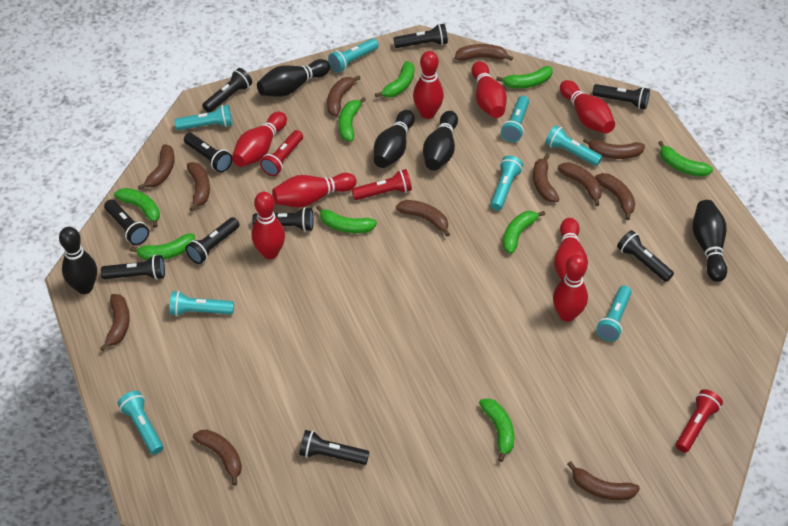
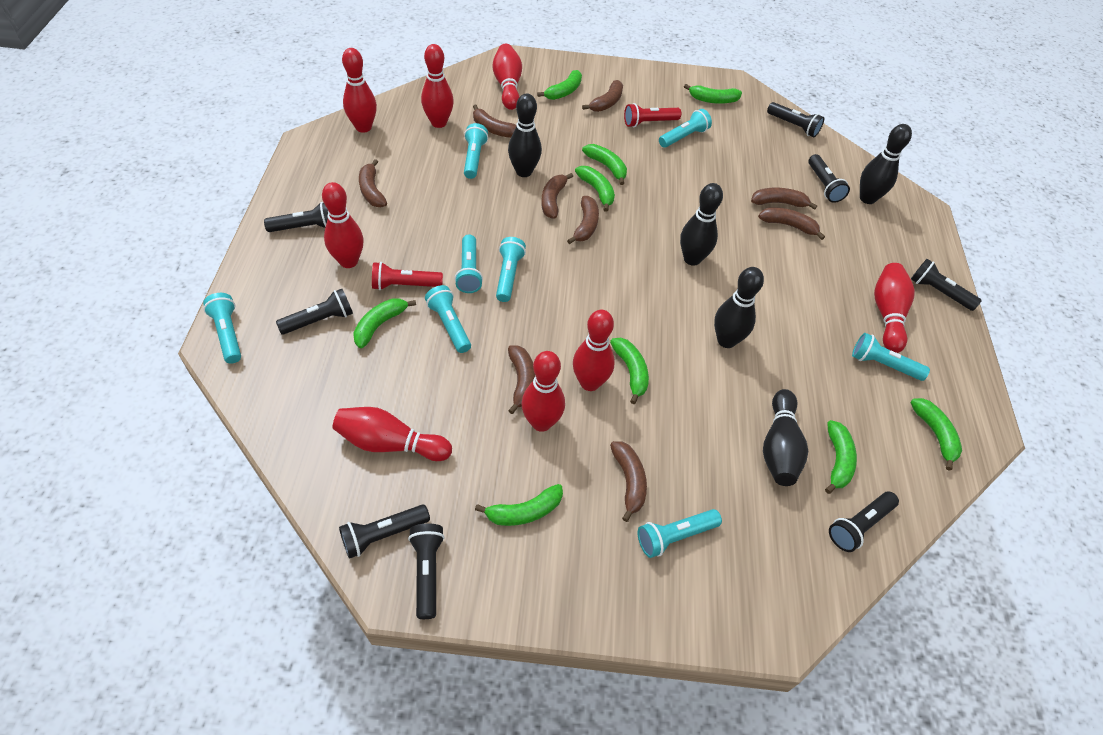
black flashlight: [101,255,165,280] [104,200,149,245] [184,133,232,173] [186,217,240,264] [202,68,252,113] [252,207,314,232] [299,430,369,465] [394,24,448,48] [592,84,650,109] [617,230,674,282] = 10 -> [264,202,328,232] [276,289,353,335] [339,505,430,559] [408,524,445,619] [767,102,824,137] [808,154,850,203] [829,492,899,552] [911,259,982,311] = 8
brown banana: [100,294,130,351] [138,144,175,190] [187,162,210,211] [193,430,242,486] [327,76,361,117] [396,200,450,237] [455,44,513,61] [533,154,560,202] [558,162,602,206] [567,461,640,500] [583,138,645,159] [595,173,635,220] = 12 -> [359,159,387,207] [473,104,516,138] [508,345,535,414] [541,173,573,219] [567,196,599,244] [582,80,623,112] [610,441,647,522] [751,188,817,210] [758,207,825,240] = 9
red flashlight: [260,130,303,176] [352,169,412,200] [676,389,723,453] = 3 -> [372,262,443,290] [624,103,681,127] = 2

